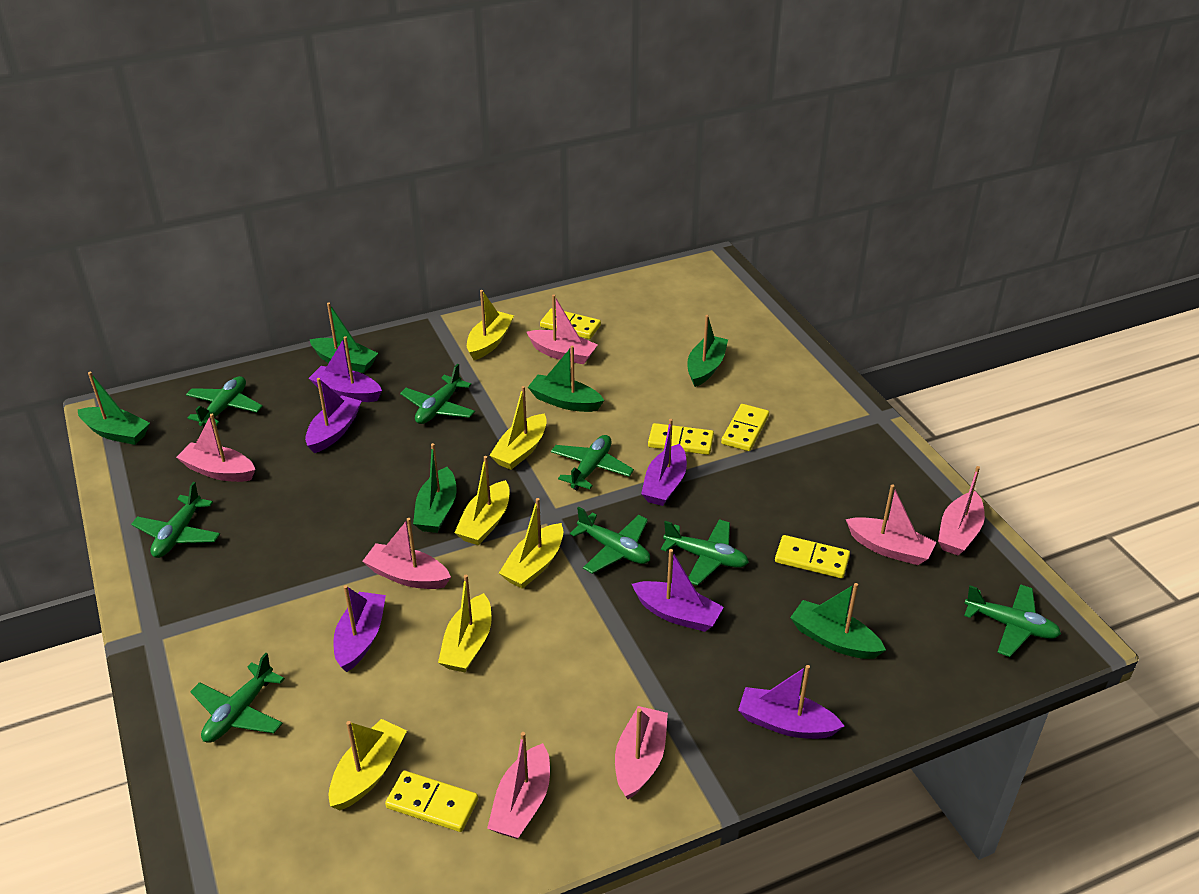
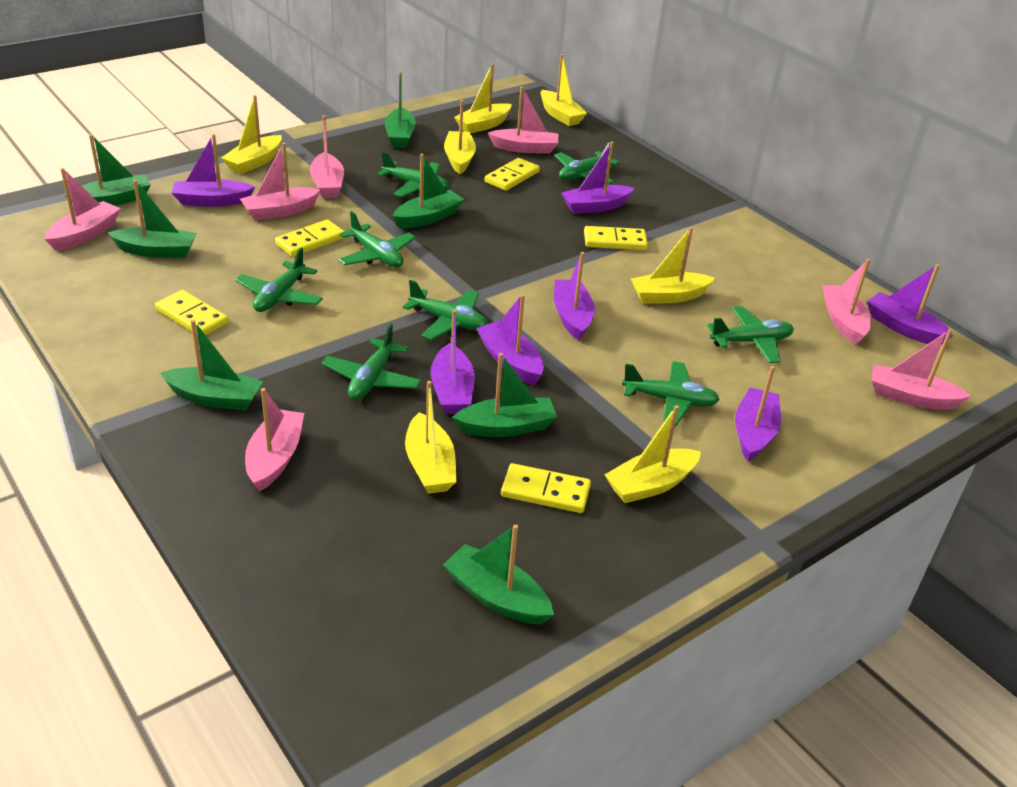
green boat: [78,372,150,445] [310,303,378,373] [413,443,457,533] [528,346,604,412] [687,315,728,387] [790,583,886,659] = 6 -> [65,134,151,206] [108,180,197,258] [161,320,263,410] [385,71,416,148] [393,154,464,228] [443,524,554,624] [452,353,557,437] = 7
purple boat: [305,378,362,453] [308,336,382,402] [333,585,386,672] [632,549,724,632] [641,419,687,506] [738,665,844,739] = 6 -> [172,134,255,207] [431,309,475,414] [476,294,544,385] [554,252,595,340] [561,141,634,214] [735,366,781,461] [867,264,953,345] = 7
yellow boat: [329,719,407,810] [438,575,492,672] [454,456,510,545] [467,290,514,360] [489,386,547,470] [499,498,563,589] = 6 -> [221,95,282,174] [405,381,457,494] [444,100,476,174] [454,64,512,133] [540,54,587,126] [604,405,701,503] [631,227,715,304] = 7

